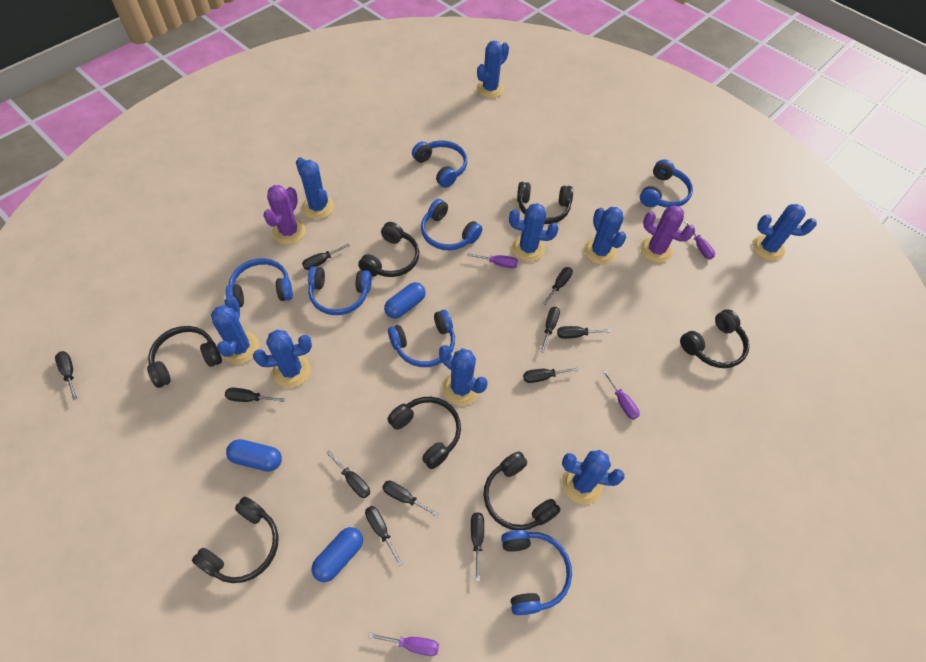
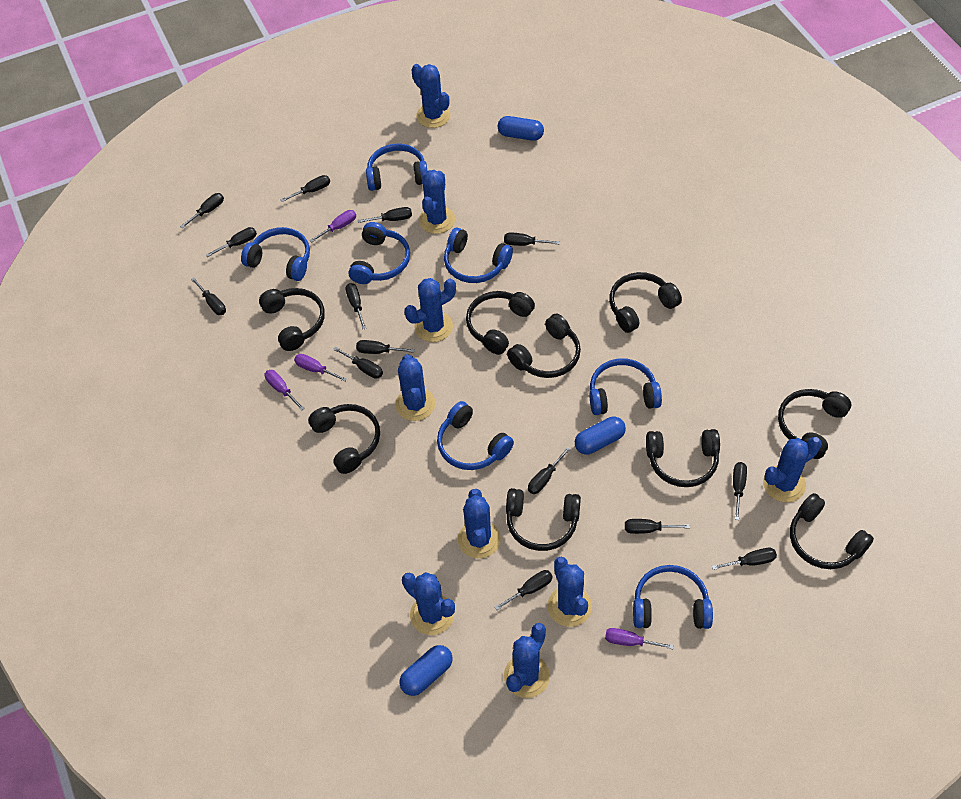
black headphones: [147,326,222,388] [192,496,279,583] [358,222,419,277] [387,397,461,469] [483,451,561,530] [517,182,573,224] [680,309,750,368] = 7 -> [259,288,325,351] [308,404,380,474] [466,291,535,355] [506,488,581,551] [507,313,581,378] [609,272,682,333] [646,429,720,487] [778,389,851,459] [790,493,874,569] = 9
black screwdriver: [55,351,77,400] [225,387,285,402] [302,244,350,270] [326,450,370,498] [365,506,403,566] [382,481,440,518] [471,512,484,582] [523,367,579,383] [540,307,560,353] [543,267,573,305] [557,326,611,339] = 11 -> [180,193,224,228] [191,277,226,315] [206,227,257,257] [280,175,330,202] [333,347,383,379] [345,283,367,329] [356,340,415,354] [358,207,412,223] [495,570,553,610] [504,232,560,246] [528,447,571,494] [625,519,690,534] [712,548,777,570] [733,462,747,520] = 14
purple cactus: [263,185,306,245] [640,205,695,263] = 2 -> none = 0

